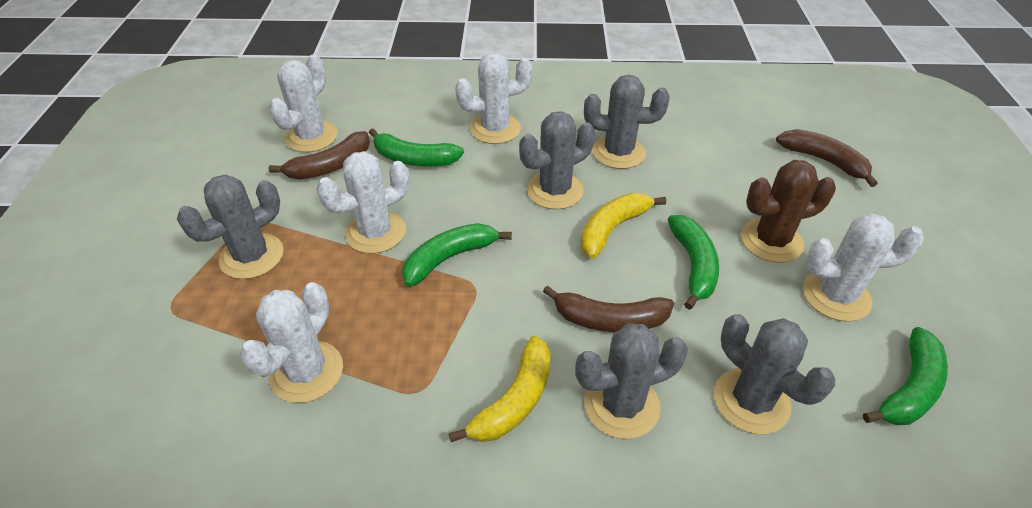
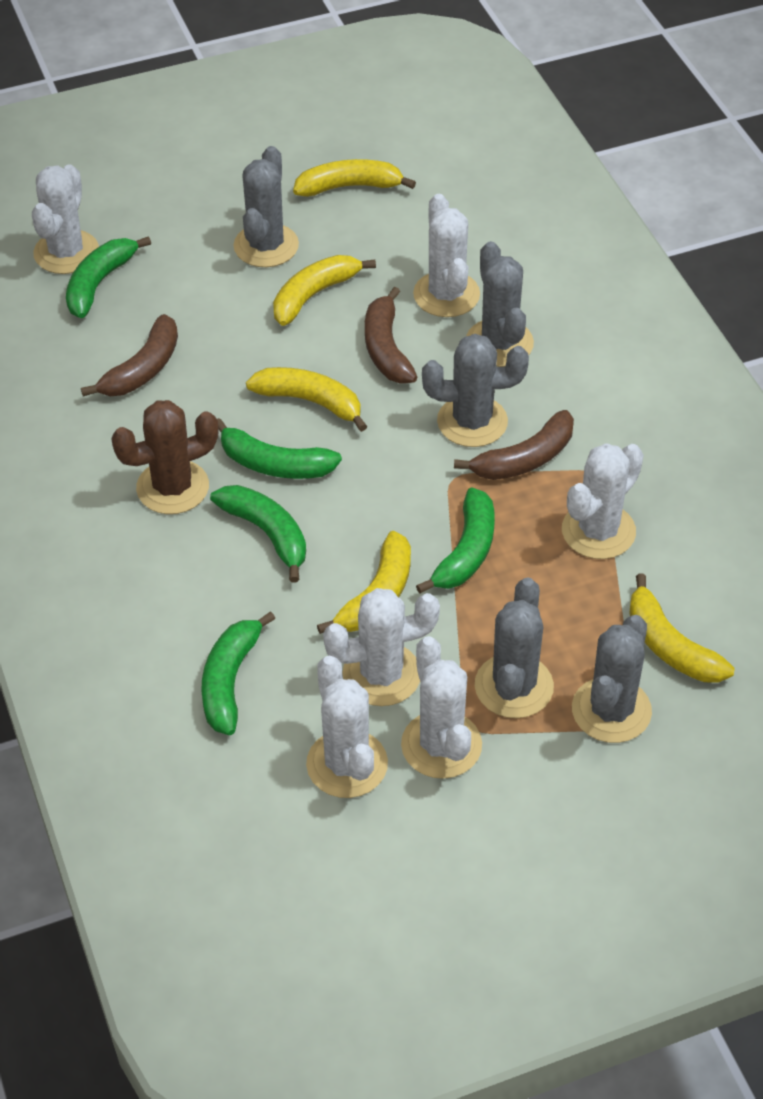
green banana: [369,129,464,167] [402,223,512,287] [667,215,719,310] [863,327,948,425] = 4 -> [66,236,151,318] [201,611,275,735] [210,485,306,583] [217,418,342,479] [416,487,495,593] = 5
white cactus: [239,282,343,403] [269,54,338,152] [316,151,410,254] [455,52,533,144] [803,213,924,322] = 5 -> [32,164,99,274] [306,656,388,798] [323,588,440,706] [401,636,482,779] [413,194,480,317] [562,443,644,559] = 6
yellow banana: [449,336,551,442] [581,193,666,259] = 2 -> [246,367,367,432] [273,255,376,326] [293,159,416,197] [317,531,411,634] [629,574,735,682] = 5

